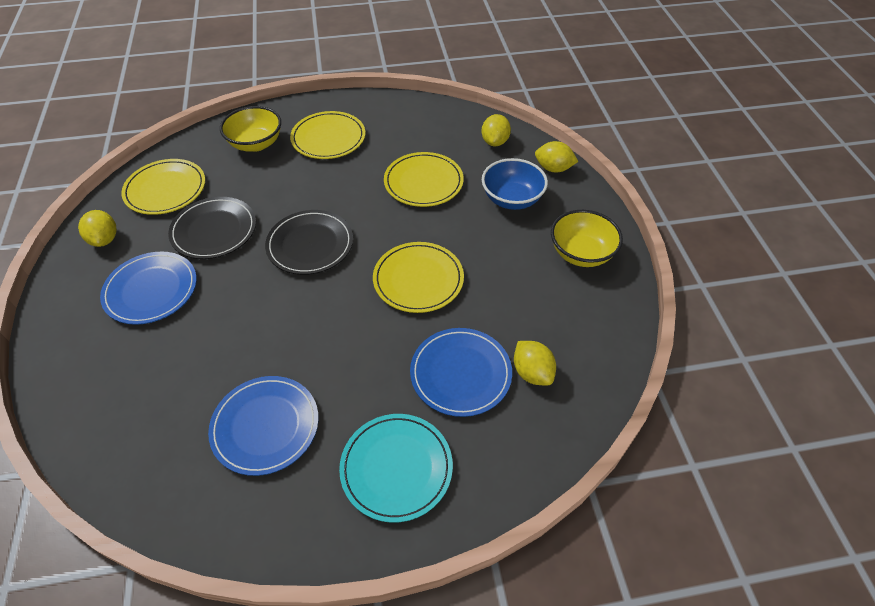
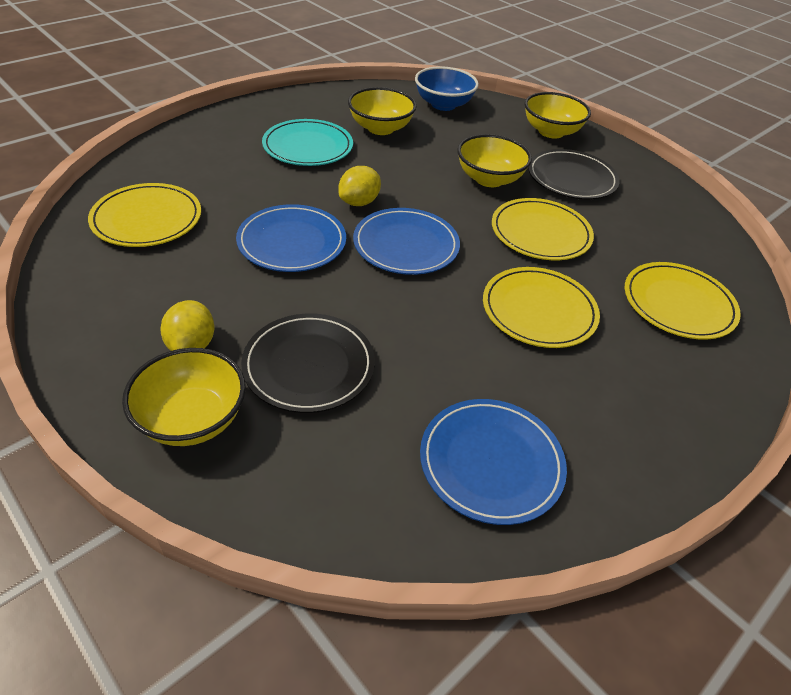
yellow bowl: [220,106,281,152] [551,210,623,267] = 2 -> [122,348,246,446] [348,87,417,135] [457,134,532,187] [525,92,591,139] = 4
yellow lemon: [78,210,117,247] [482,114,511,146] [514,341,556,385] [535,141,579,172] = 4 -> [160,300,215,351] [338,166,381,206] = 2

